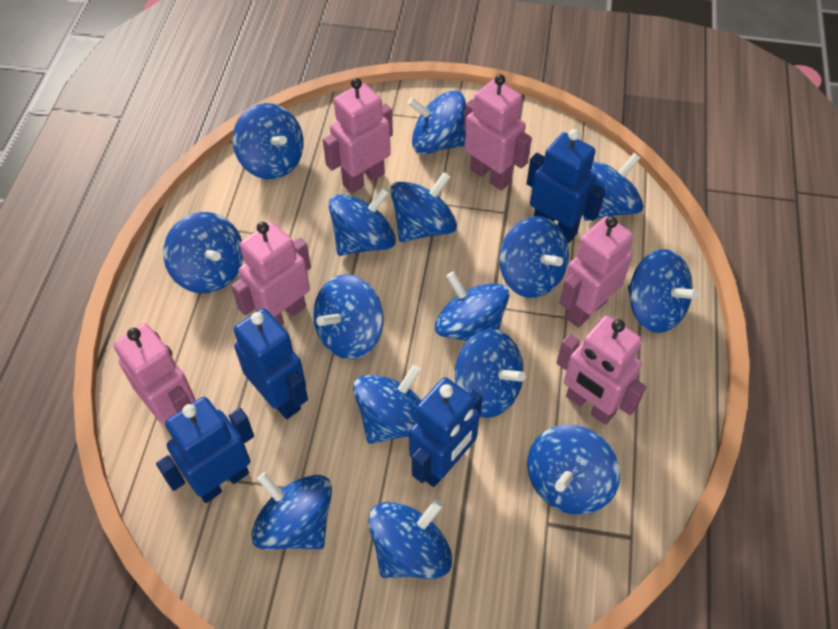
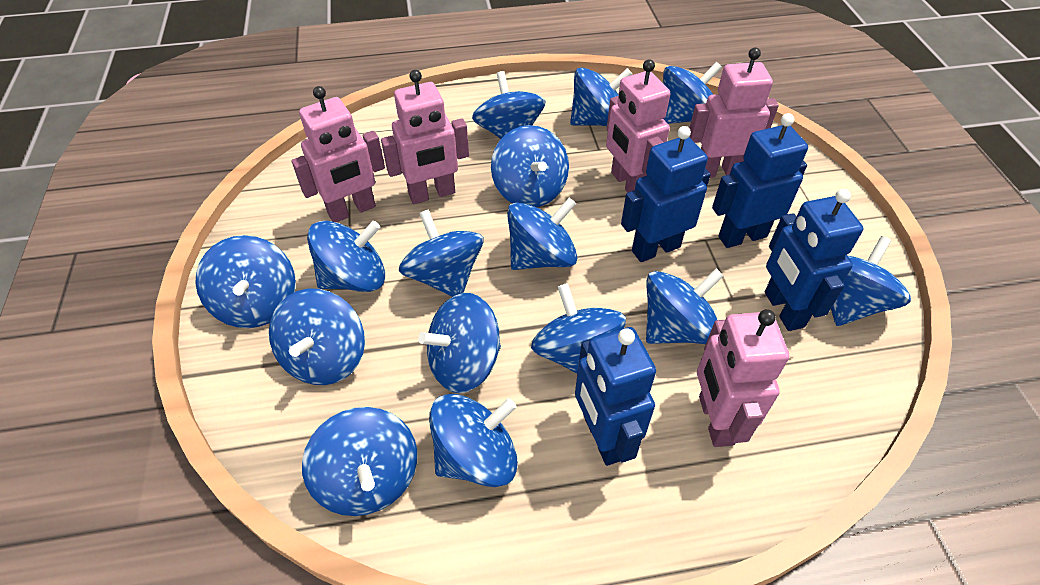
pink robot: [113,323,196,424] [231,222,311,325] [323,78,393,193] [464,74,532,191] [556,315,646,425] [559,216,633,328] = 6 -> [292,86,385,222] [381,70,469,204] [606,59,670,193] [689,48,779,178] [697,309,789,447] = 5

